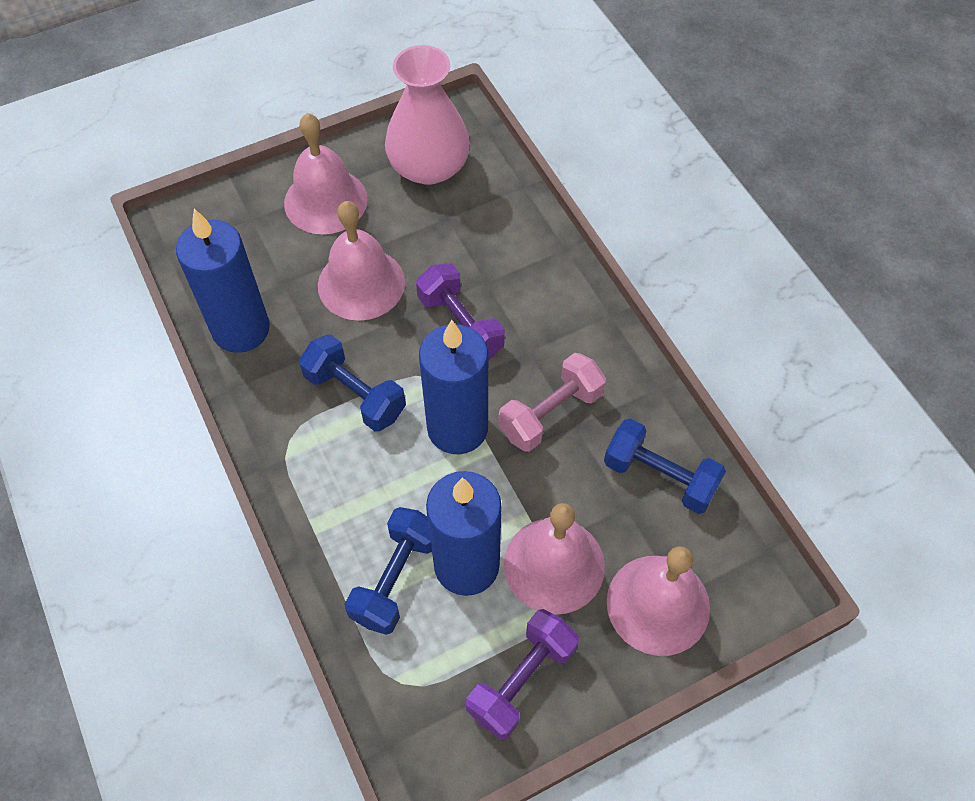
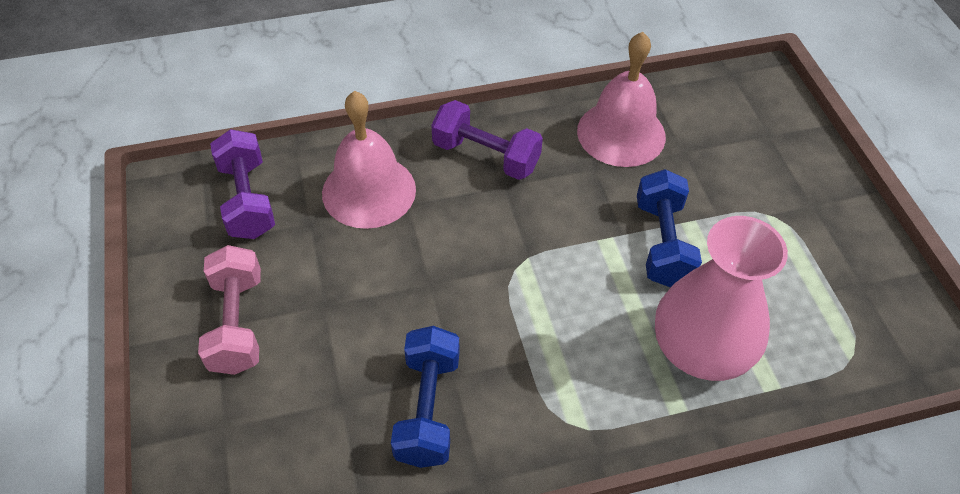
blue candle: [176,209,270,353] [419,320,488,454] [426,471,502,596] = 3 -> none = 0
blue dumbbell: [299,334,406,432] [345,507,432,635] [604,419,726,514] = 3 -> [391,326,459,468] [637,169,702,287] = 2
pink bell: [284,113,368,234] [318,201,405,321] [504,503,605,615] [607,546,710,656] = 4 -> [322,91,416,229] [577,32,666,167] = 2

